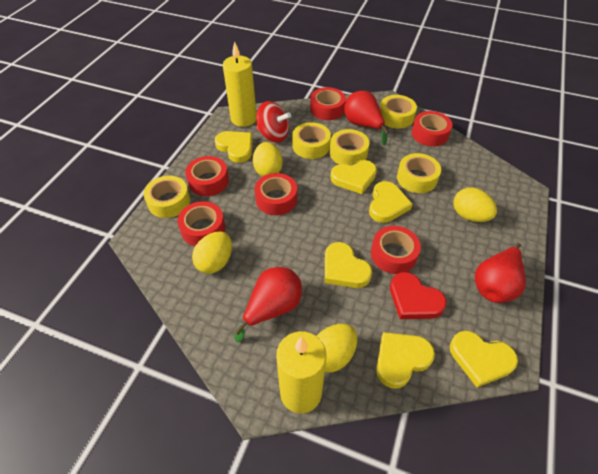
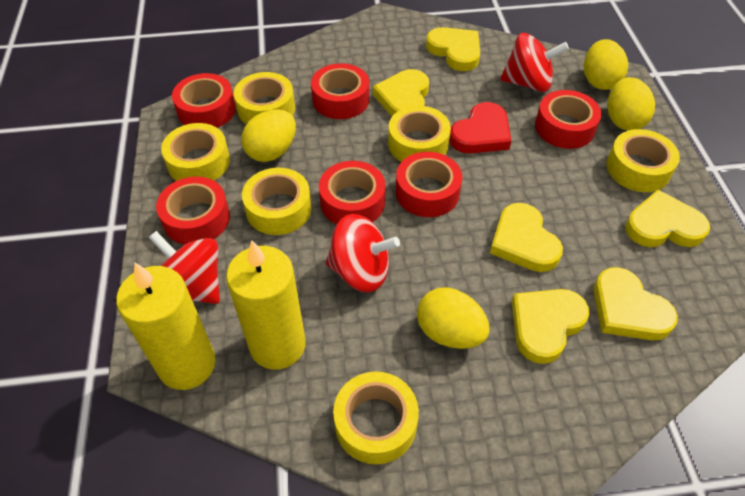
red pear: [235,267,302,342] [344,91,389,146] [475,243,526,303] = 3 -> none = 0
red spinning top: [256,101,291,142] = 1 -> [148,231,220,304] [326,214,400,292] [500,33,569,92] = 3
yellow tape: [144,176,190,218] [292,122,331,159] [330,129,369,166] [380,95,417,129] [397,153,441,193] = 5 -> [161,123,230,181] [234,72,295,125] [242,168,312,235] [333,371,419,464] [388,106,451,162] [606,129,680,192] = 6

